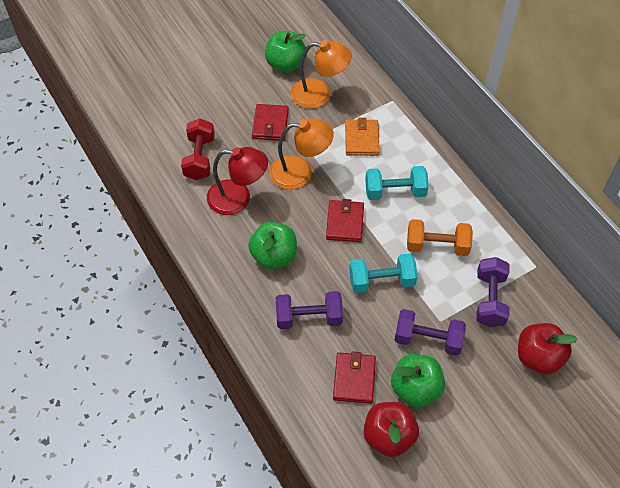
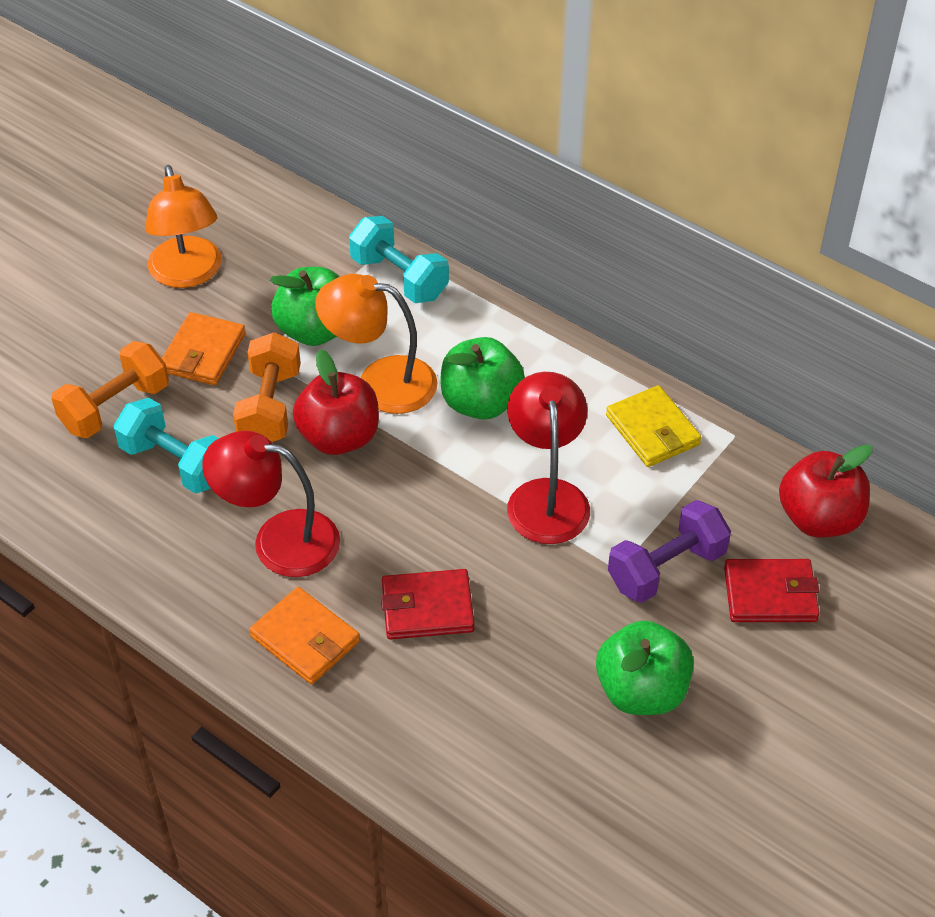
orange dumbbell: [407,219,473,256] = 1 -> [51,341,169,438] [233,332,301,442] = 2
orange wallet: [345,118,380,156] = 1 -> [162,312,246,385] [249,587,360,684] = 2
purple dumbbell: [276,291,343,329] [394,309,466,356] [476,257,510,327] = 3 -> [608,500,731,603] = 1
red dumbbell: [181,119,215,180] = 1 -> none = 0
red lamp: [207,147,268,215] = 1 -> [202,431,340,577] [507,372,590,544] = 2
red wallet: [252,104,289,141] [326,199,364,242] [333,351,376,404] = 3 -> [381,569,475,640] [724,559,820,622] = 2
yellow wallet: none = 0 -> [606,385,702,467] = 1

